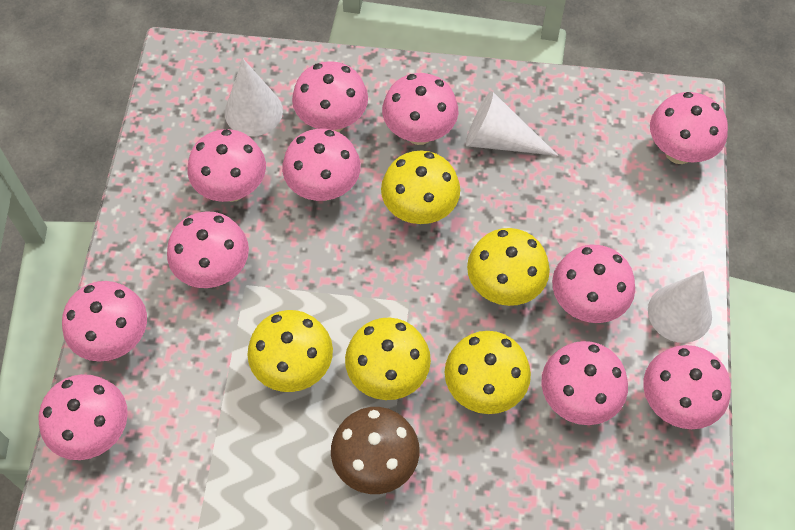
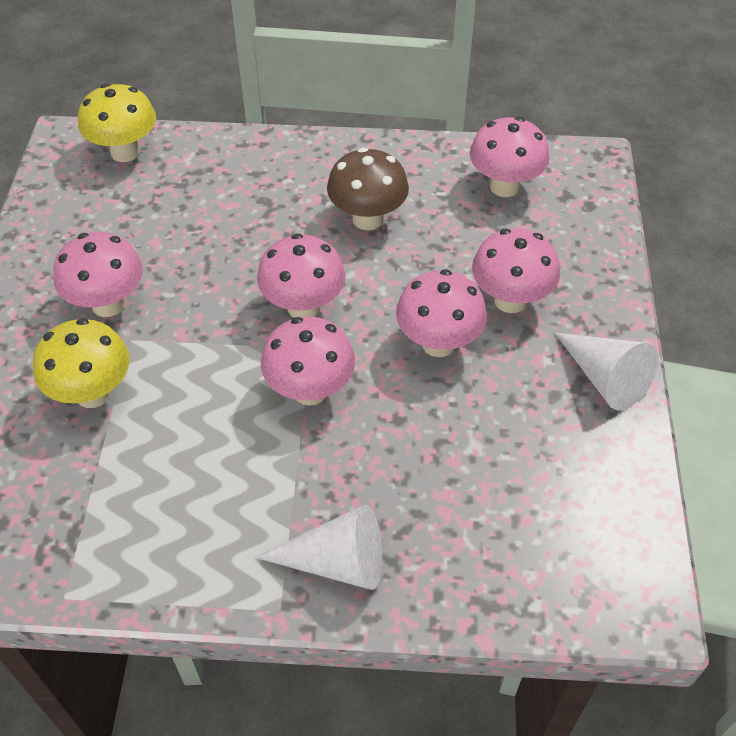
pink mushroom: [39,374,128,460] [62,281,147,362] [167,211,249,288] [187,129,266,202] [282,129,361,201] [292,61,368,132] [382,73,458,145] [541,341,628,425] [552,245,635,323] [643,345,731,429] [650,92,728,164] = 11 -> [53,232,143,317] [257,233,345,318] [261,317,355,406] [396,269,487,357] [470,117,550,197] [472,228,560,313] = 6
white cone: [225,59,283,136] [466,91,558,156] [648,271,712,343] = 3 -> [255,505,382,590] [555,333,659,410] = 2
yellow mushroom: [247,310,333,392] [345,318,431,400] [381,151,460,224] [445,331,531,414] [467,228,550,306] = 5 -> [33,318,129,408] [78,83,156,162] = 2

